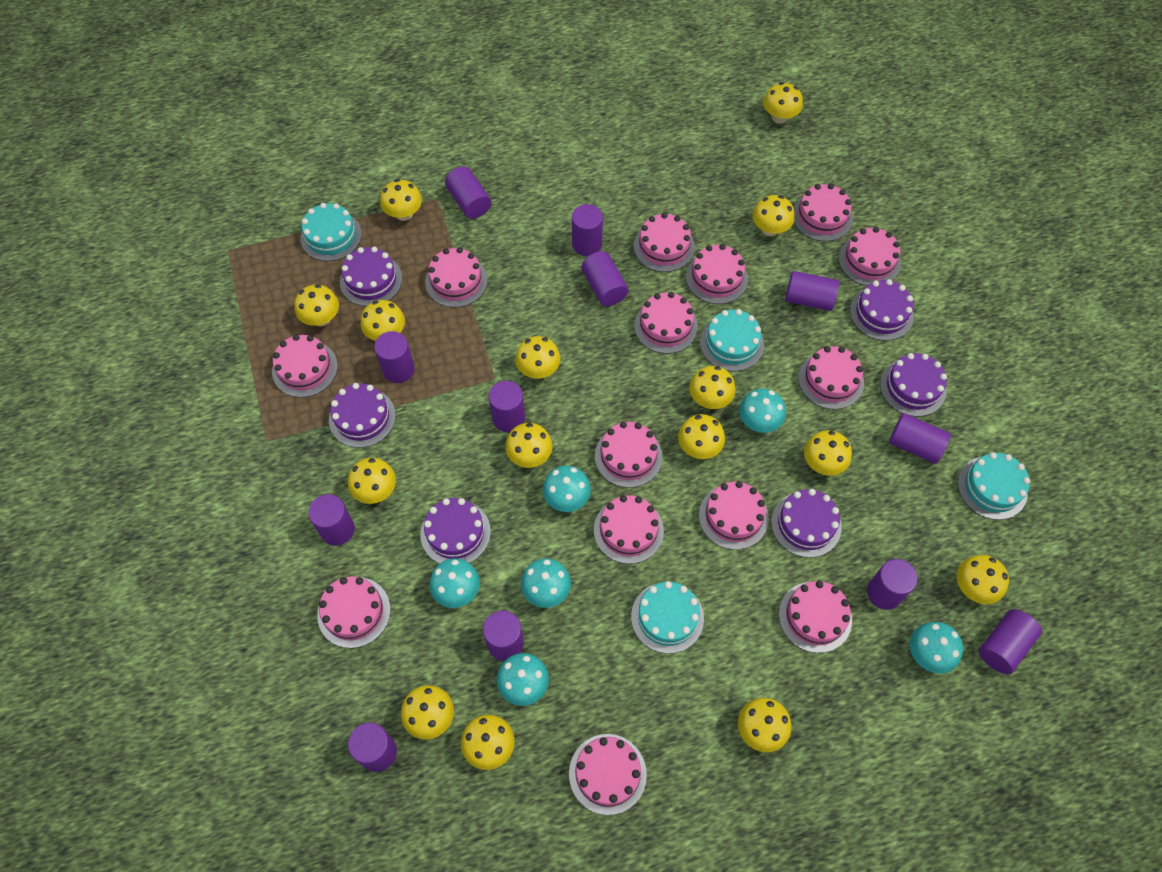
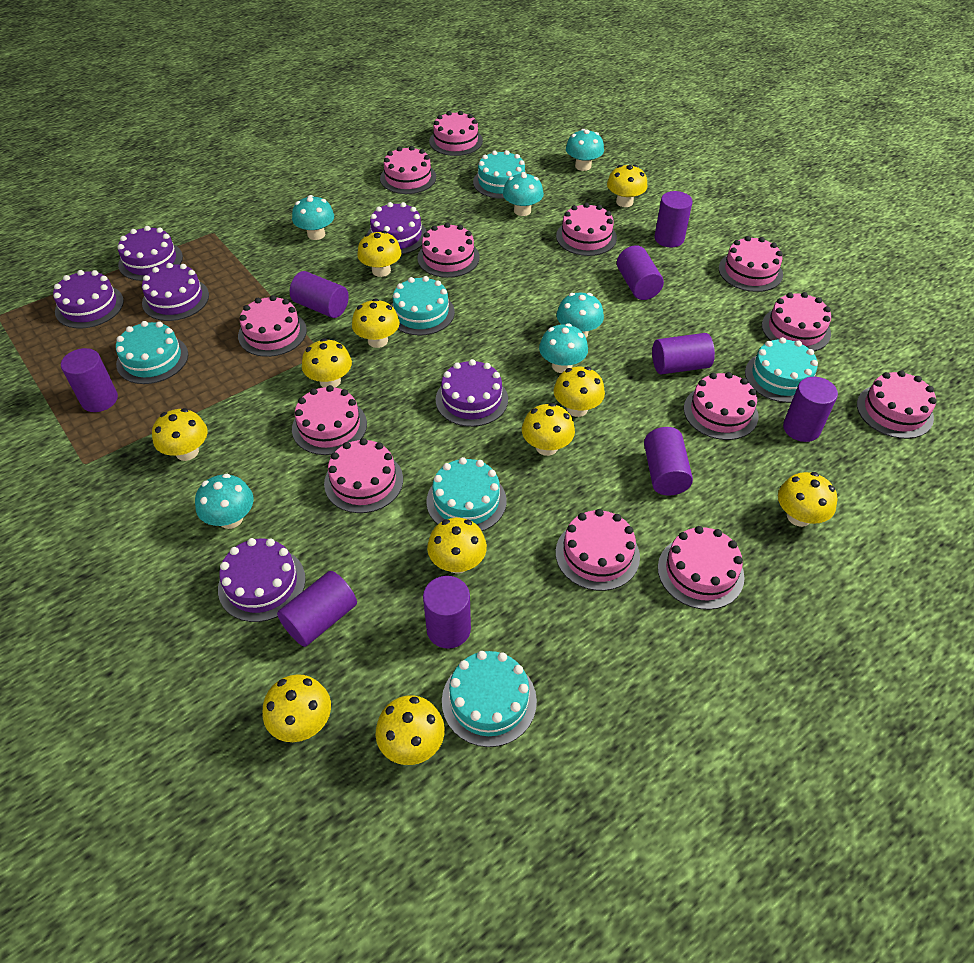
pink cake: [272,334,338,398] [317,576,391,648] [425,247,487,308] [569,734,647,815] [594,495,664,564] [595,422,662,488] [634,213,695,272] [634,292,698,354] [686,244,748,304] [699,481,769,550] [779,581,852,653] [794,184,853,242] [798,346,864,410] [839,227,901,286] = 14 -> [238,295,307,357] [292,385,367,455] [324,438,403,513] [380,146,436,194] [418,223,480,278] [429,111,483,156] [556,203,617,256] [556,509,640,591] [658,526,745,610] [684,372,758,440] [719,236,783,292] [762,292,831,351] [857,371,937,439] = 13
purple cylinder: [308,494,355,546] [348,722,397,772] [374,331,415,383] [445,166,491,219] [483,610,524,661] [489,381,525,433] [572,204,603,256] [581,251,628,306] [785,271,839,311] [867,559,917,610] [889,413,951,464] [979,609,1042,674] = 12 -> [61,348,118,412] [277,571,357,647] [290,271,349,318] [423,576,471,649] [617,245,664,300] [644,427,693,496] [652,333,715,375] [654,191,693,247] [783,377,838,442] = 9
turquoise cake: [300,203,362,261] [631,581,704,654] [700,309,764,371] [958,452,1030,520] = 4 -> [116,321,188,384] [391,276,455,335] [426,457,507,531] [442,651,537,747] [473,150,525,199] [745,337,818,403] = 6
yellow mushroom: [294,284,339,326] [348,458,396,504] [361,300,405,341] [380,179,422,221] [401,685,454,739] [461,715,515,770] [505,423,553,468] [515,336,560,379] [678,414,725,459] [690,366,735,409] [738,698,791,752] [752,195,795,236] [763,82,803,124] [804,430,852,476] [957,555,1009,604] = 15 -> [152,408,207,461] [263,674,331,742] [302,338,352,387] [352,299,400,348] [357,231,401,277] [375,695,445,765] [427,518,487,574] [522,403,575,456] [554,367,605,417] [607,165,647,207] [778,472,837,527] = 11

